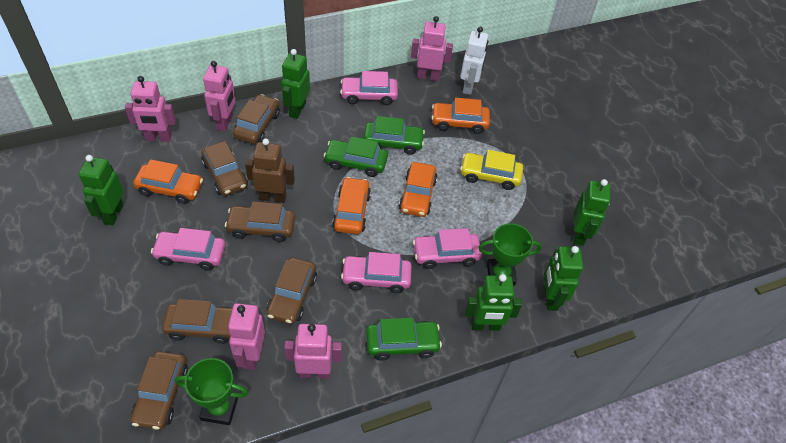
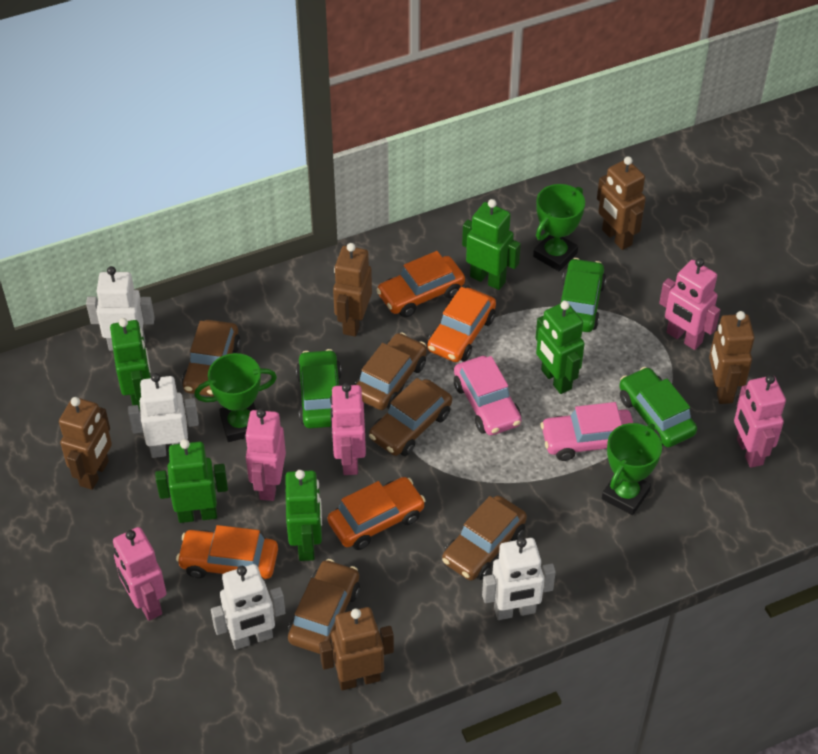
brown car: [131,351,188,430] [162,299,233,344] [201,141,248,196] [225,201,295,242] [233,94,280,144] [267,258,317,324] = 6 -> [182,320,241,397] [288,559,360,654] [355,332,427,410] [369,378,452,456] [442,496,527,581] = 5
brown robot: [245,138,295,203] = 1 -> [59,397,112,490] [319,607,394,690] [333,243,372,337] [597,156,646,250] [709,311,755,404] = 5
green trophy: [175,358,248,425] [478,223,542,286] = 2 -> [194,353,277,442] [533,184,585,271] [602,423,662,515] = 3
pink car: [151,228,226,270] [340,71,398,105] [341,252,412,293] [413,228,482,269] = 4 -> [454,356,522,435] [541,402,633,461] = 2
white robot: [460,26,488,95] = 1 -> [86,266,155,351] [128,373,199,458] [211,564,285,650] [482,537,556,620] = 4
yellow car: [460,150,523,190] = 1 -> none = 0

